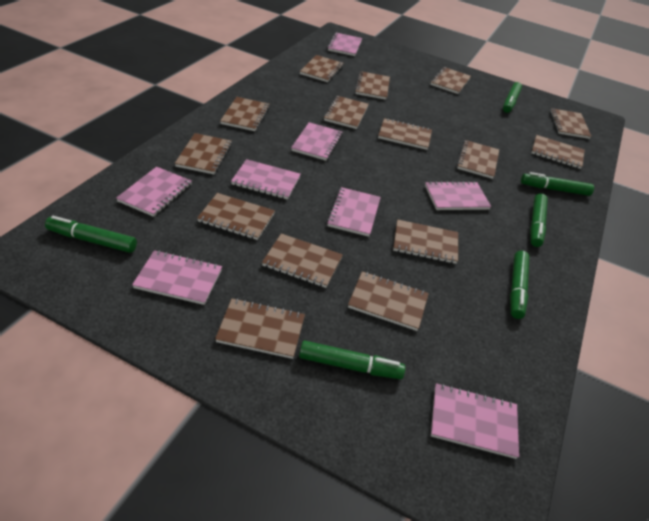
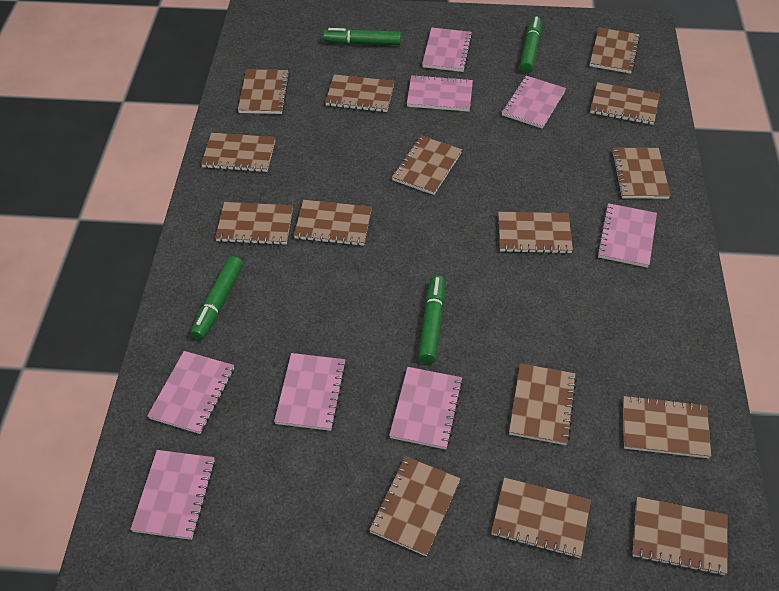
green marker: [45,216,137,253] [299,340,406,379] [503,82,522,113] [510,251,529,319] [521,172,594,196] [530,193,548,247] = 6 -> [191,256,243,340] [323,28,401,45] [418,275,445,364] [520,16,542,73] = 4

